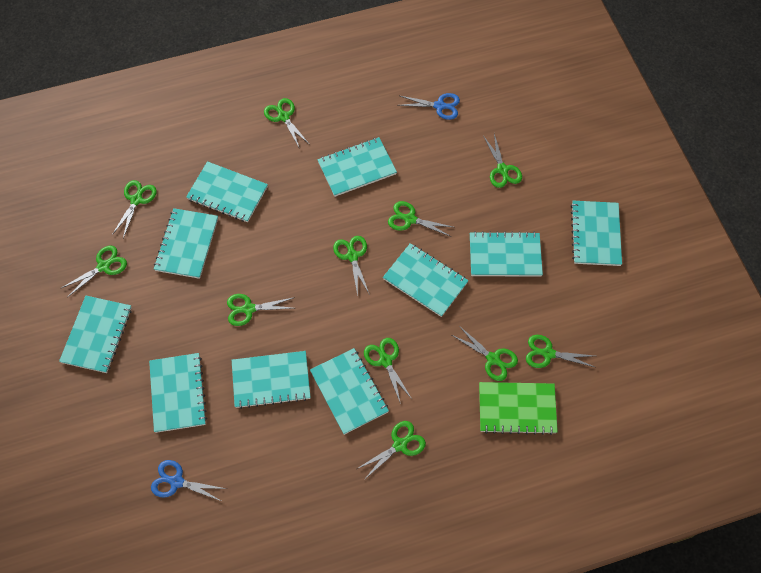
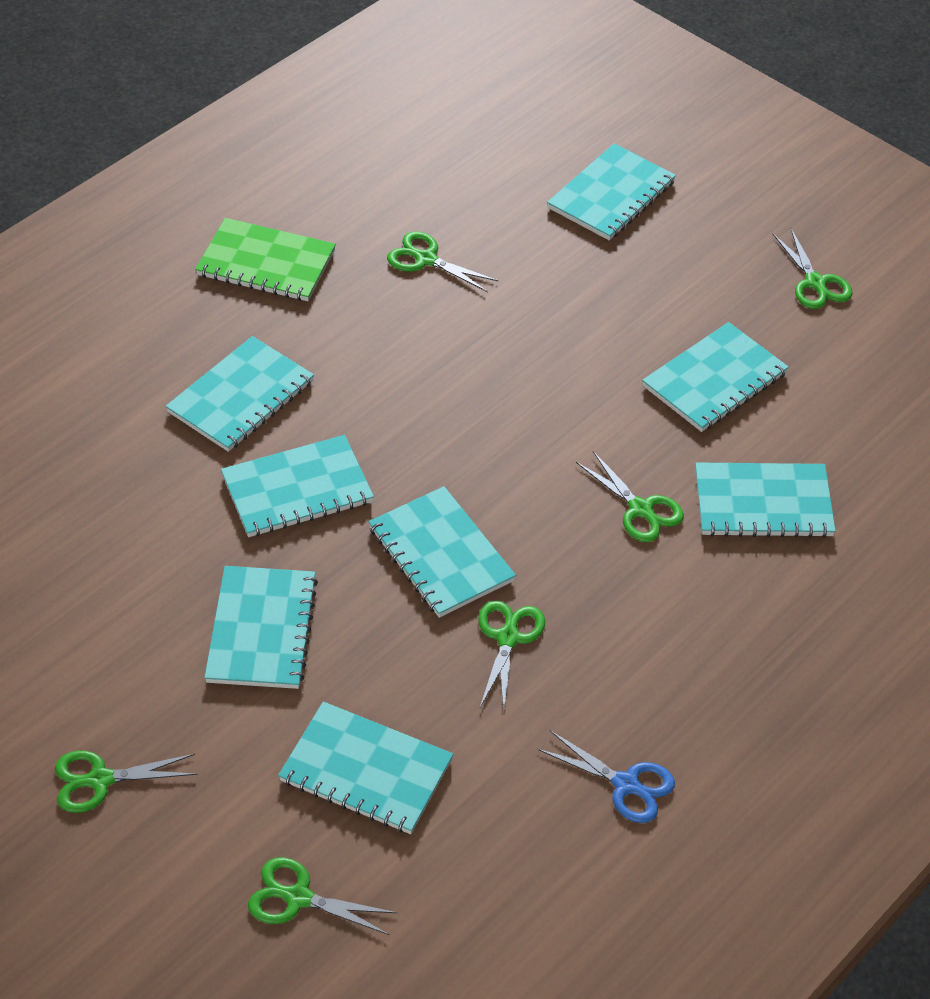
blue scissors: [151,460,227,502] [398,93,460,120] = 2 -> [537,730,675,823] = 1
green scissors: [61,246,127,297] [112,180,157,238] [227,294,295,326] [264,98,310,149] [333,236,370,296] [357,421,426,480] [364,338,412,404] [388,201,453,237] [452,326,518,381] [484,134,522,188] [526,335,595,368] = 11 -> [55,751,198,813] [248,857,398,935] [387,231,498,292] [478,600,545,710] [576,451,684,542] [773,229,852,309] = 6
turquoise notebook: [59,296,132,373] [149,353,207,433] [154,208,218,279] [186,161,268,222] [232,351,311,409] [310,348,389,435] [317,137,397,197] [383,243,469,317] [470,231,543,277] [571,201,622,266] = 10 -> [165,336,314,452] [204,566,318,689] [221,435,374,537] [278,701,454,834] [369,486,516,618] [547,143,676,240] [642,322,789,432] [695,462,836,538] = 8

